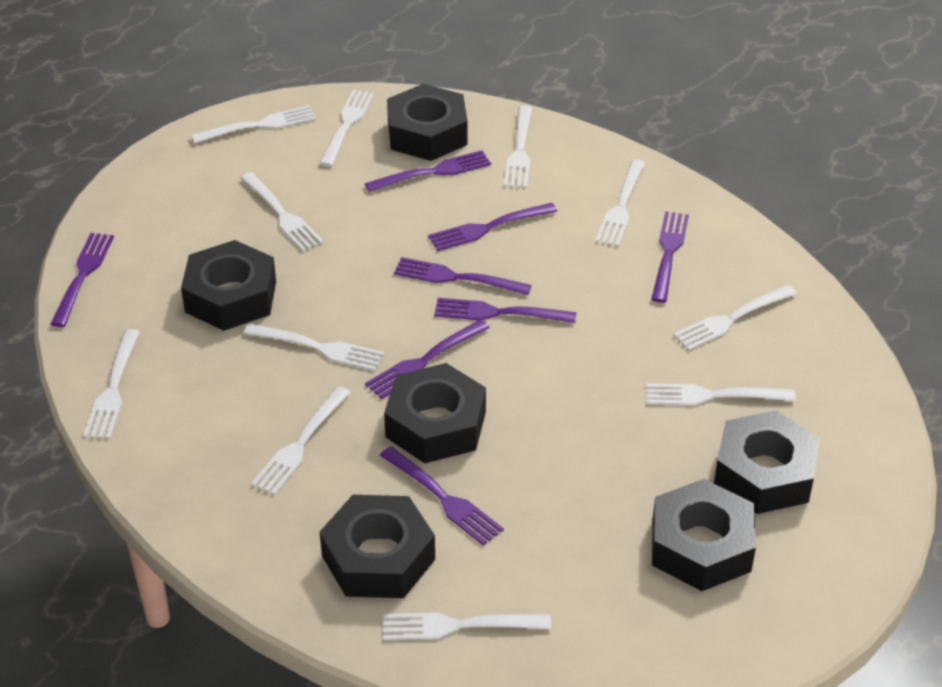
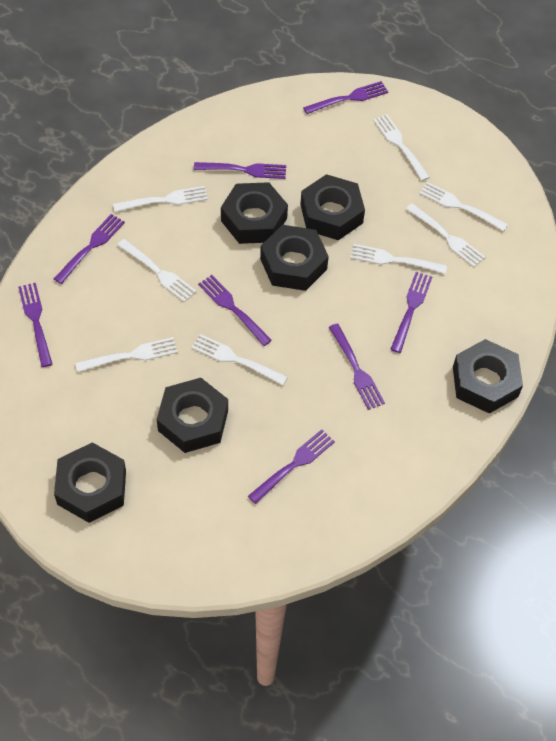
white fork: [83,329,140,439] [191,105,316,144] [240,172,323,252] [244,323,384,371] [251,386,351,495] [319,90,374,166] [383,612,551,640] [504,106,532,188] [595,160,645,246] [646,384,796,405] [673,285,797,350] = 11 -> [75,337,178,372] [113,186,208,212] [117,239,197,303] [192,334,288,385] [350,244,447,274] [373,114,430,181] [406,203,485,267] [419,182,508,231] = 8

